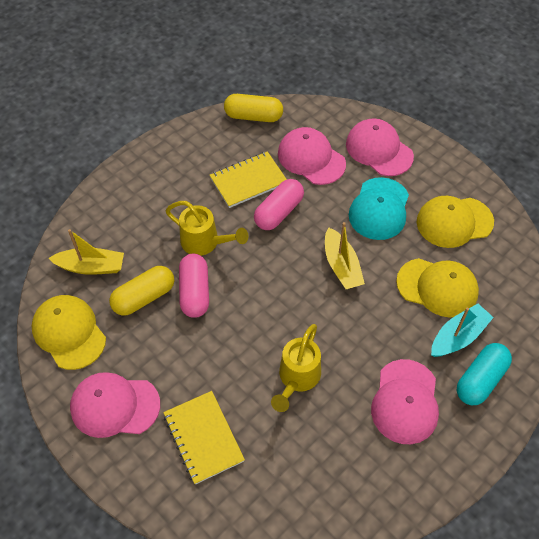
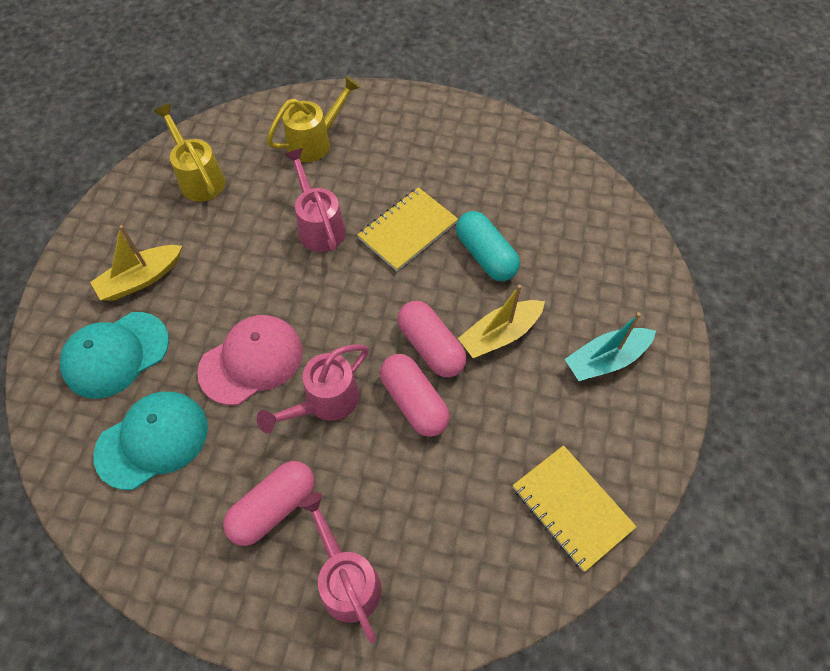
pink cap: [70,372,160,438] [278,127,346,185] [346,118,414,176] [371,359,439,444] = 4 -> [197,315,303,405] = 1
pink capsule: [179,254,209,318] [254,179,304,230] = 2 -> [223,461,315,546] [380,354,450,437] [398,301,467,377] = 3
pink watering can: none = 0 -> [257,344,369,434] [284,148,346,252] [298,492,382,644] = 3
turquoise cap: [349,177,409,240] = 1 -> [60,312,169,399] [94,392,208,490] = 2
yellow cap: [32,295,106,370] [396,258,479,317] [417,196,494,248] = 3 -> none = 0
yellow capsule: [109,266,174,316] [224,94,283,122] = 2 -> none = 0

